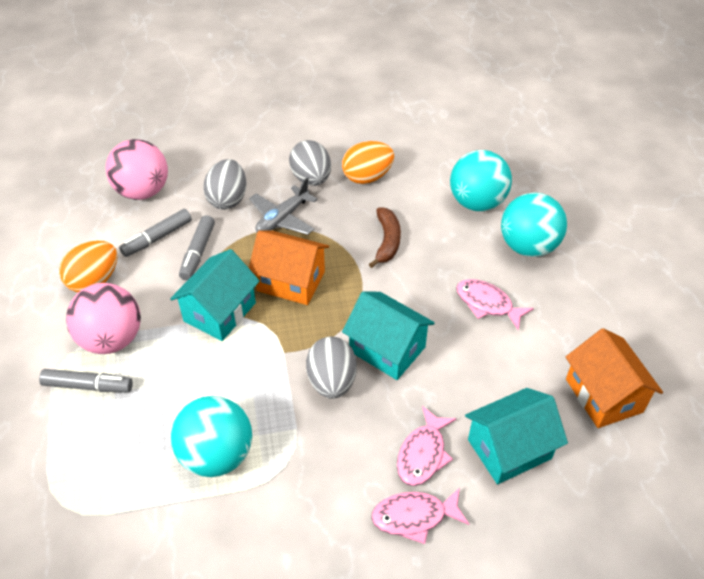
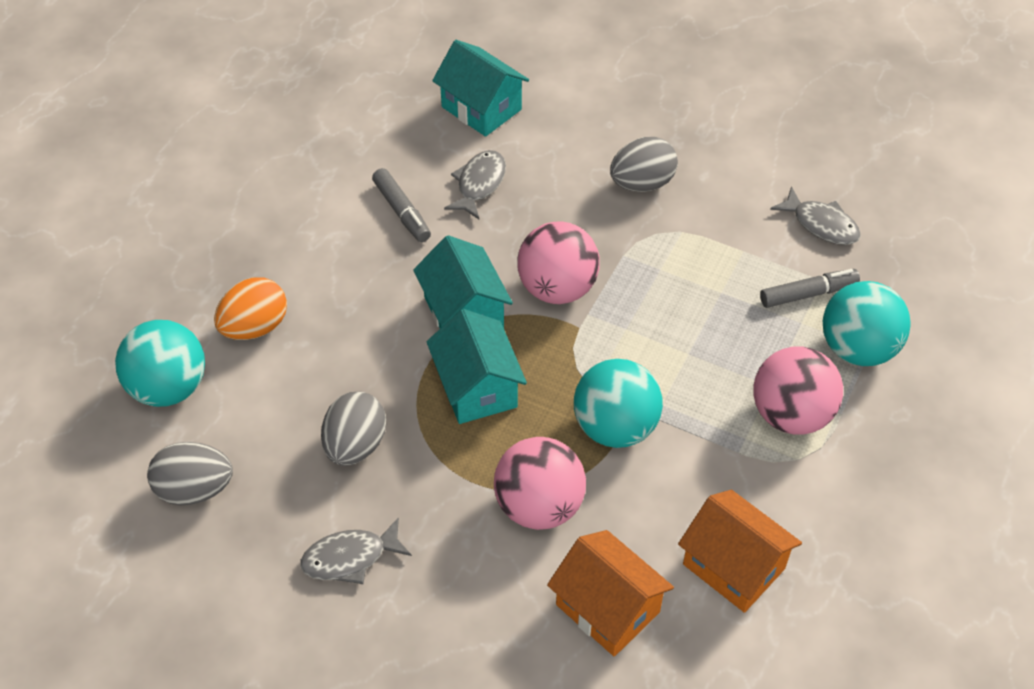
brown banana: [369,208,401,268] = 1 -> none = 0
grey fish: none = 0 -> [300,517,412,584] [444,150,506,219] [770,186,861,245] = 3
grey marker: [39,369,133,392] [119,209,192,257] [179,215,215,280] = 3 -> [372,168,431,242] [760,269,860,308] = 2
grey plane: [249,178,318,235] = 1 -> none = 0
orange egg: [59,240,117,292] [342,141,394,184] = 2 -> [214,277,287,340] = 1
pink ball: [66,283,141,354] [105,139,168,200] = 2 -> [494,437,586,530] [517,222,600,304] [753,347,843,434] = 3
pink fish: [371,487,469,544] [397,406,457,486] [456,279,534,330] = 3 -> none = 0

